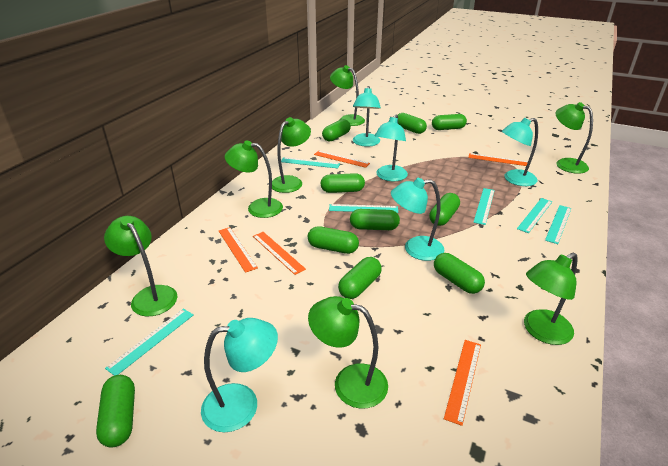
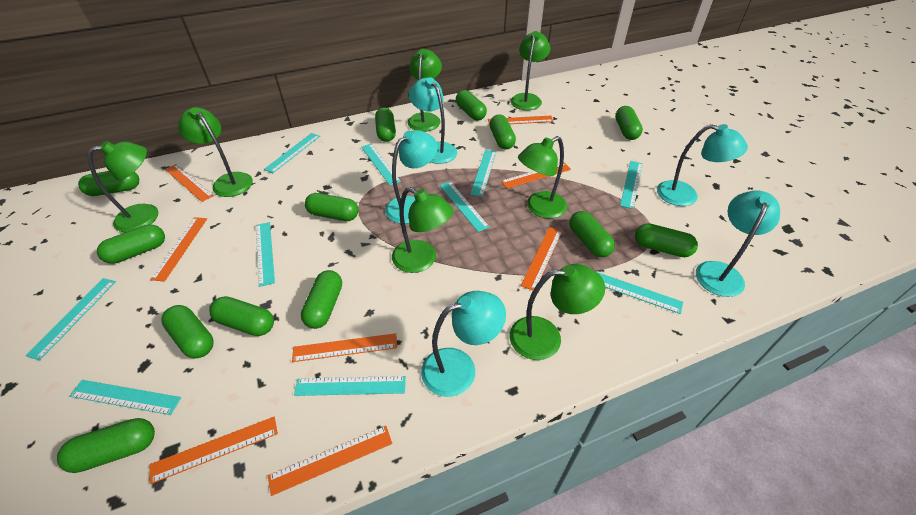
green capsule: [96,375,135,447] [308,226,359,254] [321,173,365,193] [322,119,351,142] [338,257,382,299] [350,209,400,230] [397,113,427,134] [429,193,460,226] [432,114,467,130] [434,253,485,294] = 10 -> [57,418,155,473] [78,171,139,196] [97,224,165,264] [161,305,214,359] [209,296,274,336] [301,270,342,329] [305,193,359,221] [375,107,396,142] [456,90,487,120] [490,114,516,150] [569,211,615,257] [615,106,643,140] [635,223,698,257] = 13
orange ruler: [219,227,258,273] [253,232,306,275] [314,151,370,168] [444,340,481,426] [468,153,528,166] = 5 -> [150,217,207,282] [150,417,278,484] [165,164,214,202] [268,426,392,496] [292,333,397,362] [488,116,554,125] [501,162,571,189] [521,227,562,290] = 8
turquoise ruler: [105,309,194,376] [281,157,340,168] [329,204,398,213] [473,188,495,225] [517,198,552,233] [545,205,572,244] = 6 -> [26,278,116,360] [69,380,181,415] [256,222,275,287] [264,133,320,173] [294,376,406,396] [361,143,401,186] [439,181,489,232] [470,150,497,197] [595,271,683,314] [620,161,643,209] = 10

